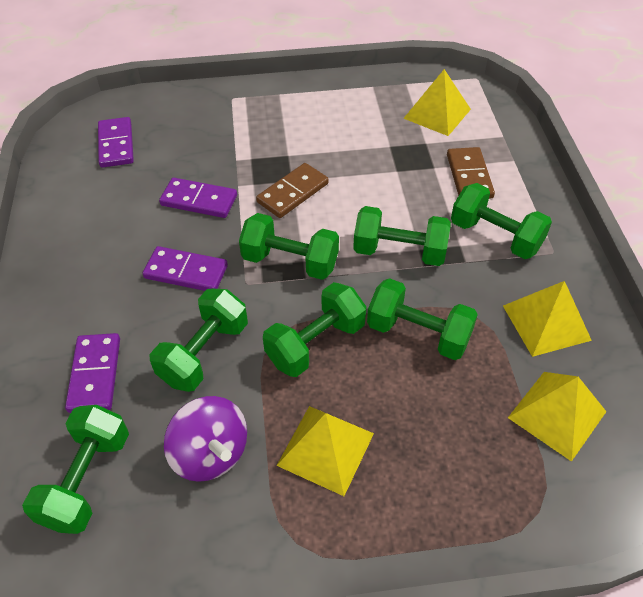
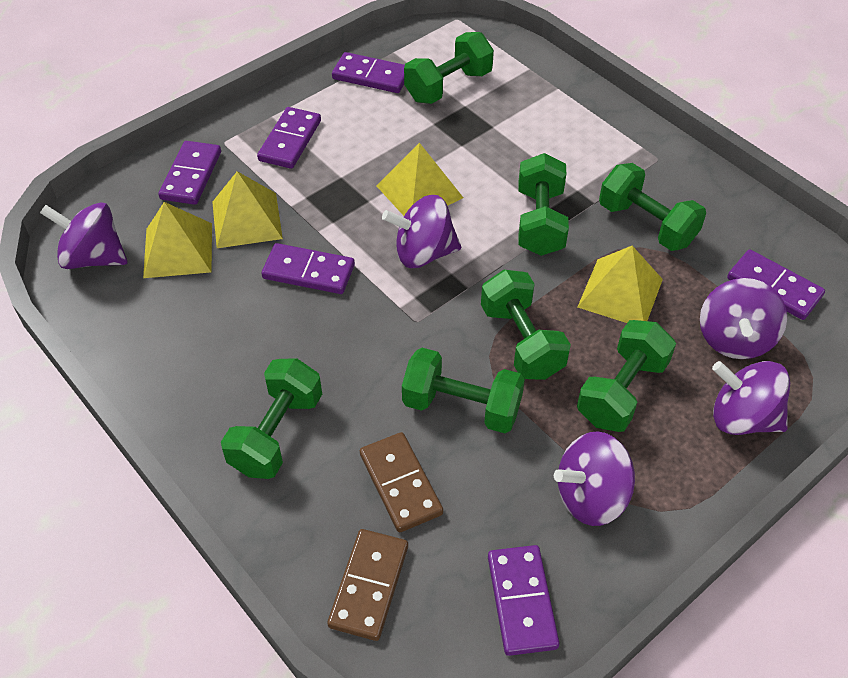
purple domino: [65,333,120,413] [98,117,134,168] [143,246,228,291] [159,178,237,218] = 4 -> [158,141,221,205] [257,107,321,169] [261,243,355,294] [332,52,405,93] [488,545,559,656] [727,249,825,320] = 6
purple spinning top: [164,396,247,482] = 1 -> [40,202,127,269] [382,195,461,268] [554,431,635,526] [700,278,787,359] [712,361,790,435] = 5

